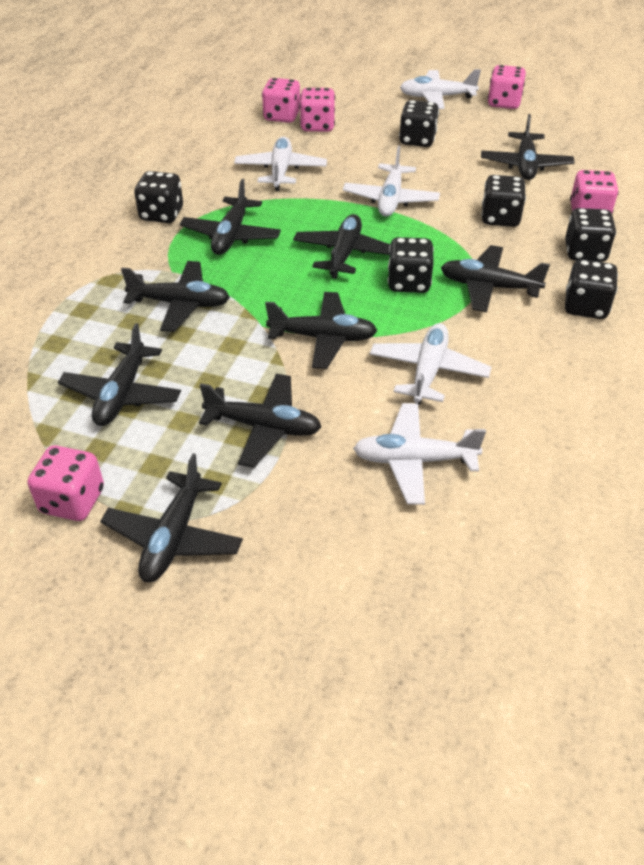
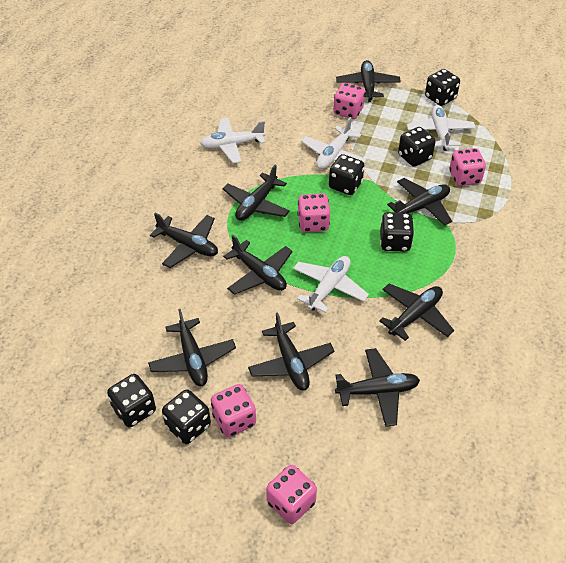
white plane: [234,136,327,191] [343,146,440,216] [353,403,486,505] [370,323,491,405] [400,69,481,109] = 5 -> [200,118,265,163] [293,256,369,313] [301,117,367,169] [407,105,476,151] = 4

